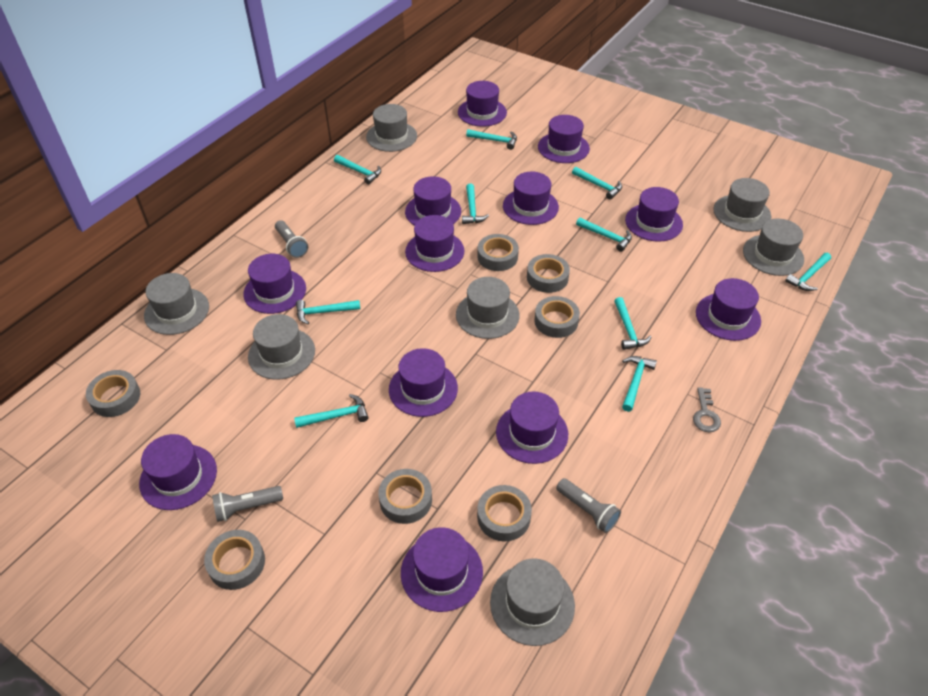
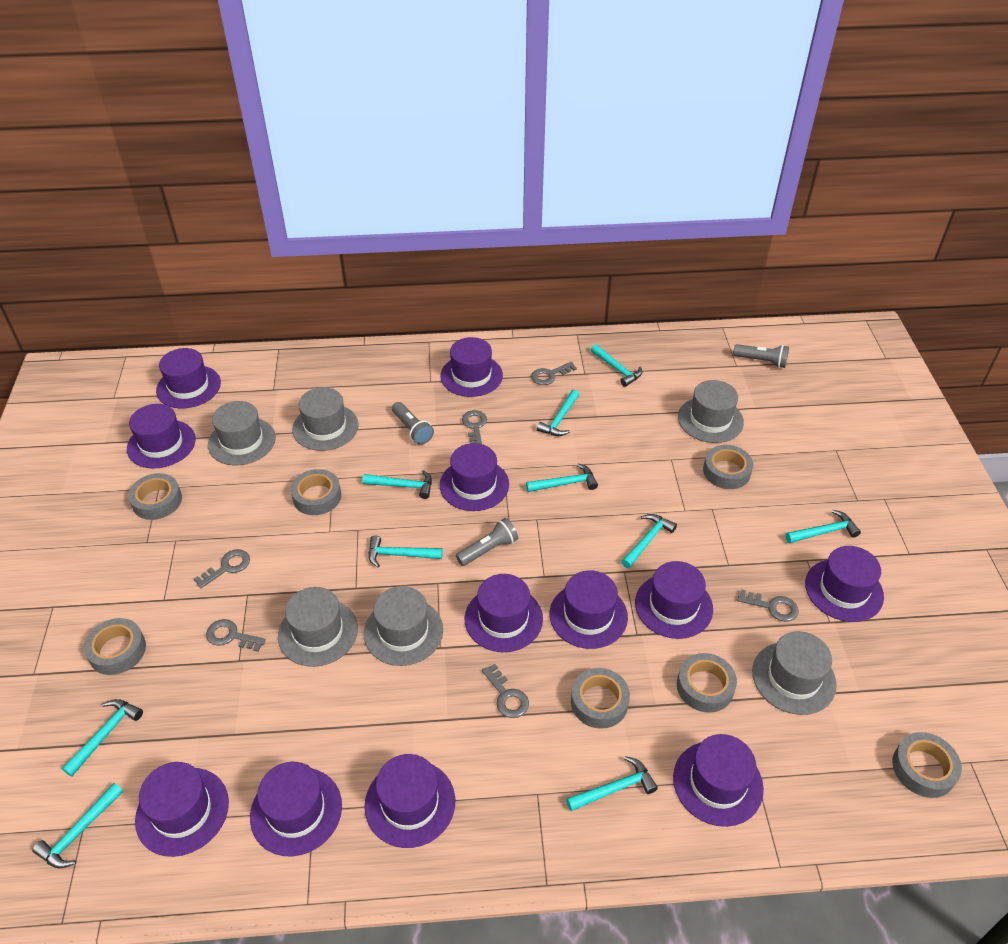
grey hat: [144,273,209,335] [248,314,315,380] [366,104,417,152] [456,277,520,339] [490,558,575,646] [713,178,771,232] [743,219,804,276] = 7 -> [208,401,276,465] [278,587,358,667] [292,387,359,451] [364,586,443,666] [678,380,744,443] [752,631,837,715] = 6
grey key: [693,387,721,432] = 1 -> [194,549,250,588] [206,619,266,652] [462,410,487,444] [482,664,529,718] [531,362,577,385] [738,589,799,622] = 6

